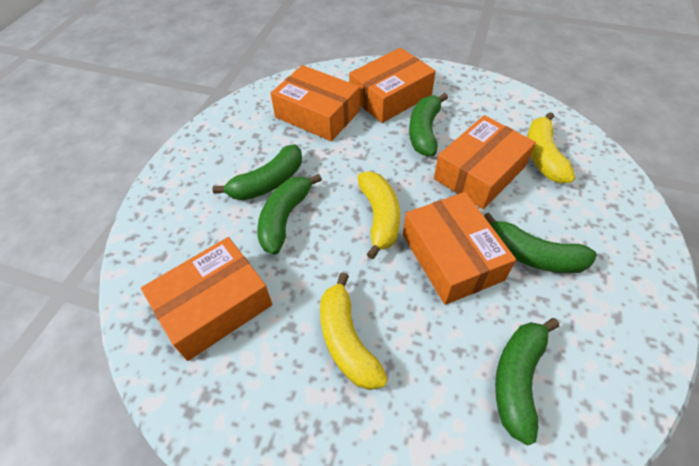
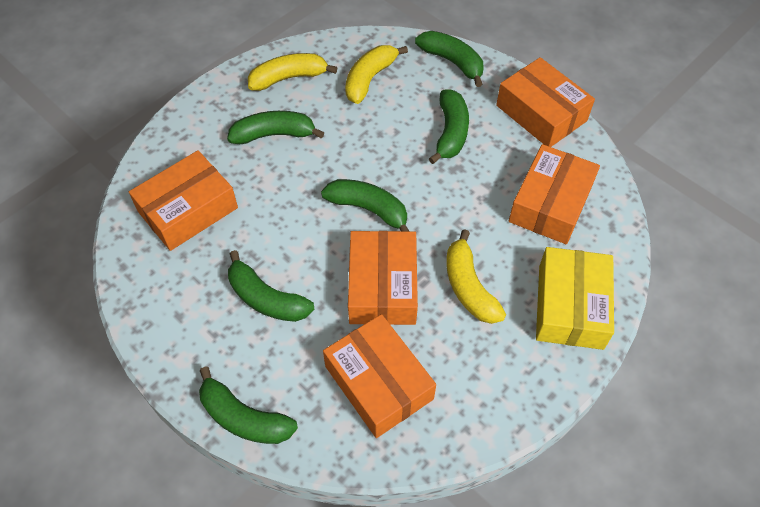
green banana: [212,144,302,200] [257,174,322,255] [409,93,448,156] [484,213,597,273] [495,318,559,445] = 5 -> [199,366,298,444] [227,111,324,144] [228,250,314,322] [321,179,409,231] [415,31,484,87] [429,89,469,164] = 6
yellow box: none = 0 -> [536,247,614,350] = 1

